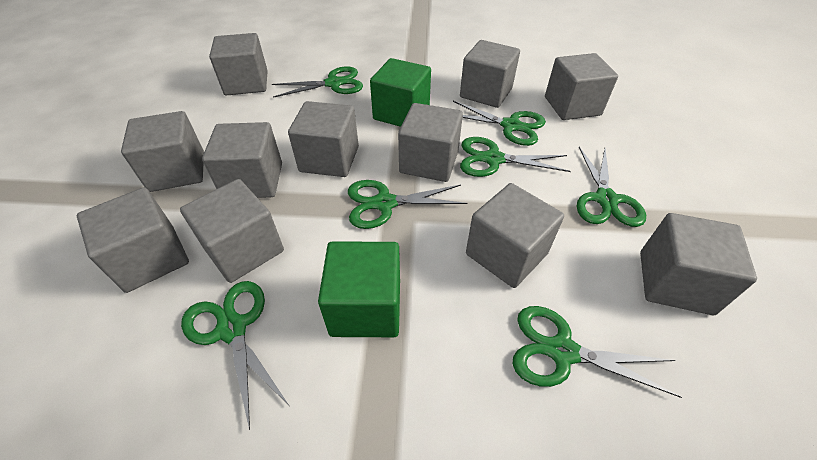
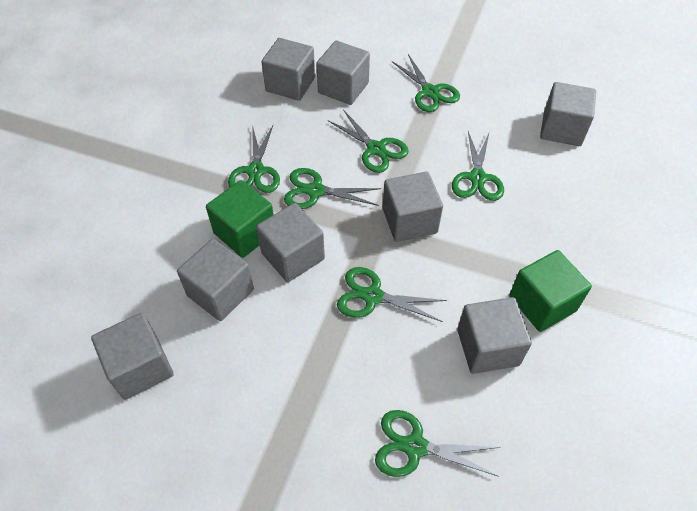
grey cube: [77,187,189,293] [121,111,204,192] [180,179,284,283] [202,122,282,198] [209,33,268,96] [288,101,359,177] [398,103,463,182] [460,40,520,108] [466,183,564,288] [545,53,618,120] [640,213,757,315] = 11 -> [91,313,174,400] [177,239,254,321] [256,203,325,282] [262,38,315,101] [316,41,370,105] [382,171,443,242] [457,297,532,374] [540,82,596,146] = 8

